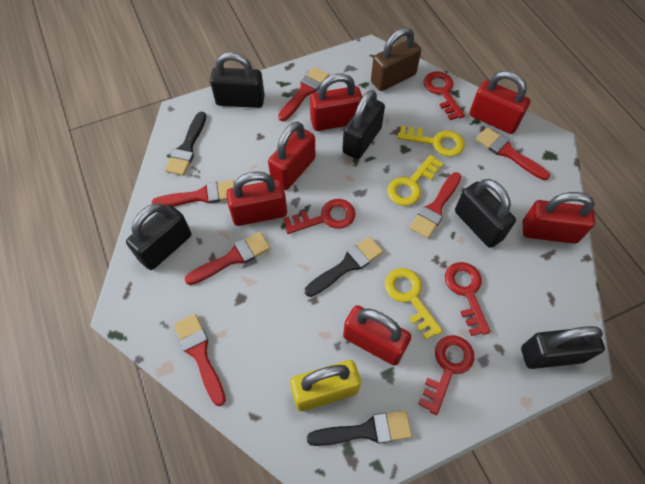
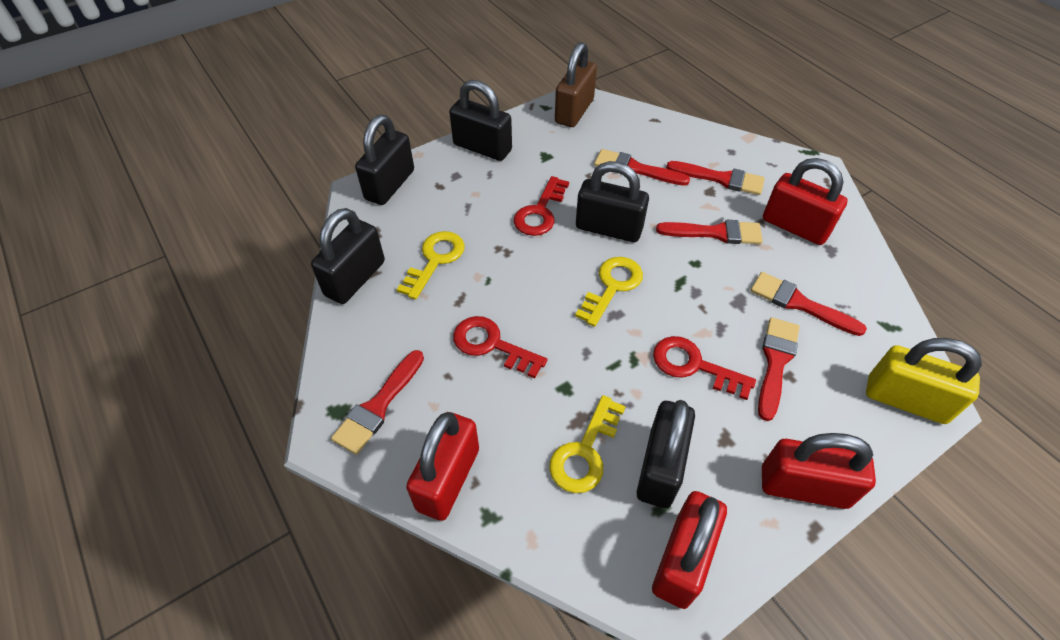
black brush: [165,112,206,176] [305,236,383,297] [307,411,412,446] = 3 -> none = 0
red key: [283,199,355,234] [418,335,474,415] [424,71,465,120] [445,262,491,336] = 4 -> [453,316,548,378] [514,176,569,236] [653,336,756,400] = 3
red padlock: [226,171,287,226] [268,121,315,190] [310,74,362,131] [343,305,411,366] [469,71,531,134] [523,192,595,244] = 6 -> [406,412,479,521] [652,491,727,609] [762,433,876,509] [763,158,848,245] = 4

